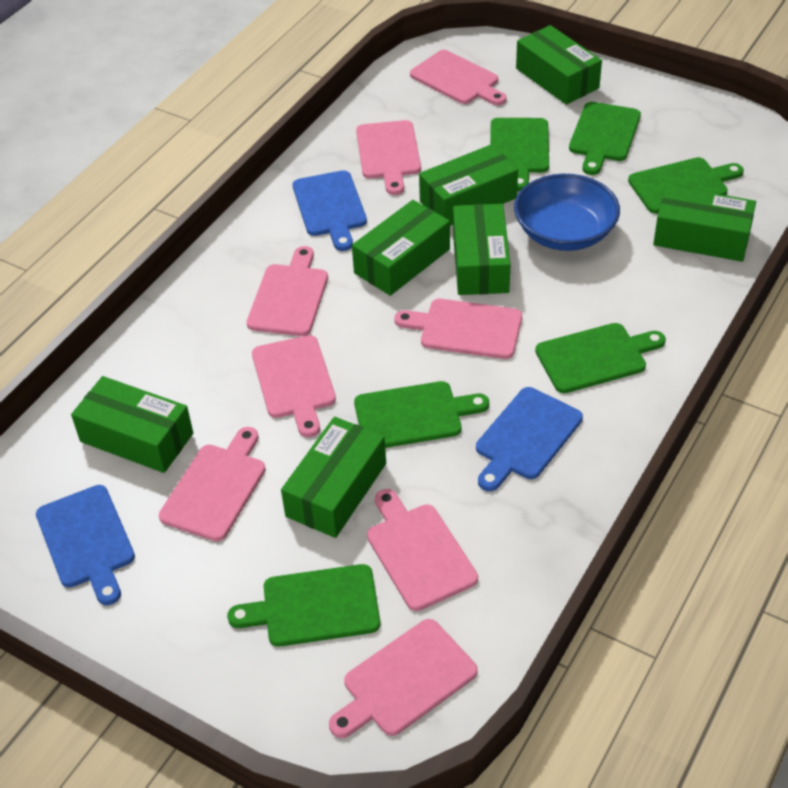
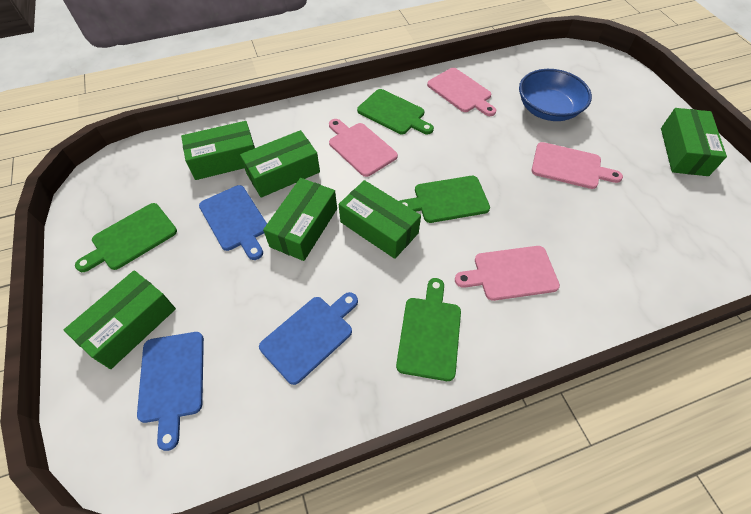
green box: [71,376,193,473] [281,417,386,538] [352,200,450,296] [419,144,518,226] [453,204,511,295] [516,25,602,105] [653,185,756,262] = 7 -> [64,270,176,369] [181,121,255,180] [240,130,320,198] [263,178,337,261] [339,180,421,259] [661,108,727,176] = 6
green cutting board: [227,564,380,647] [354,381,489,448] [490,118,549,191] [535,323,666,393] [569,102,641,175] [628,157,744,214] = 6 -> [75,203,177,272] [357,89,434,134] [396,278,461,381] [399,176,490,223] = 4
pink cutting board: [159,427,266,541] [247,246,328,336] [252,335,336,437] [329,619,478,738] [356,120,421,195] [367,489,478,611] [394,299,522,359] [410,50,507,105] = 8 -> [329,119,398,177] [427,68,496,116] [455,246,560,301] [532,142,623,189] = 4

